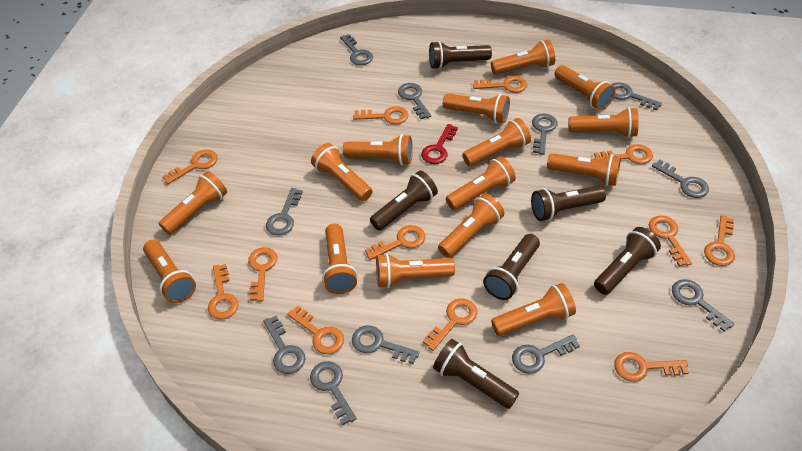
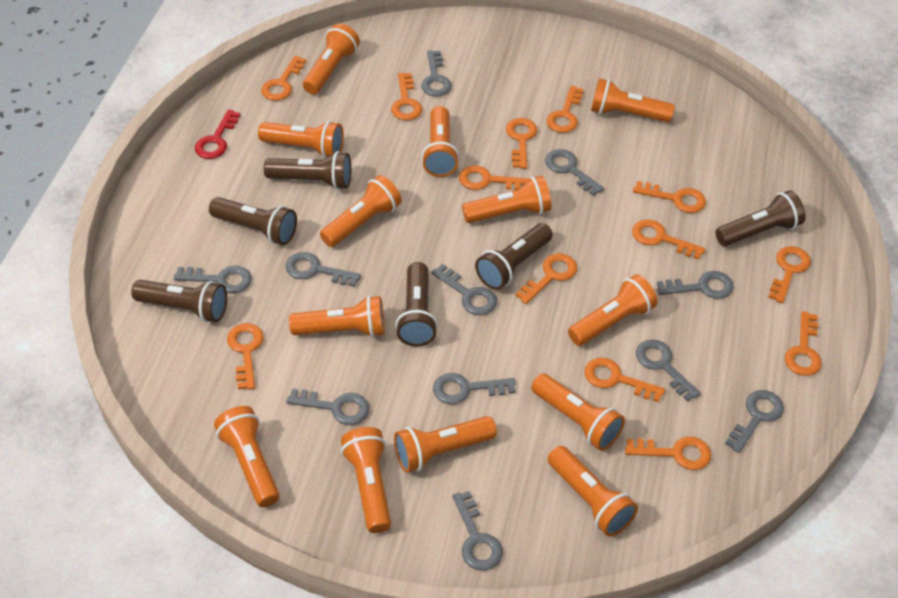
orange flashlight: [143,240,196,303] [159,171,227,234] [311,143,373,201] [322,224,357,294] [343,134,413,165] [376,253,455,288] [438,193,504,258] [443,93,510,124] [446,156,516,210] [462,118,531,166] [491,40,555,75] [491,283,576,336] [547,153,621,186] [554,65,615,110] [568,107,639,138] = 15 -> [214,406,280,507] [258,121,344,158] [289,295,385,337] [303,24,360,94] [320,175,402,247] [341,427,391,533] [394,416,497,473] [421,106,459,177] [462,176,552,223] [531,374,625,451] [548,446,638,537] [568,274,658,346] [591,78,675,122] = 13
orange key: [162,149,218,184] [208,264,239,319] [248,247,277,302] [287,305,344,354] [353,106,408,124] [365,225,425,260] [423,298,477,351] [473,76,527,93] [594,144,653,164] [614,352,689,382] [649,215,692,267] [704,215,735,266] = 12 -> [227,323,264,390] [261,56,306,101] [391,73,422,120] [459,165,529,190] [506,118,537,169] [515,253,577,304] [546,86,584,133] [584,358,665,402] [625,437,711,470] [632,219,705,260] [633,181,706,213] [768,246,811,303] [785,311,822,376] = 13

